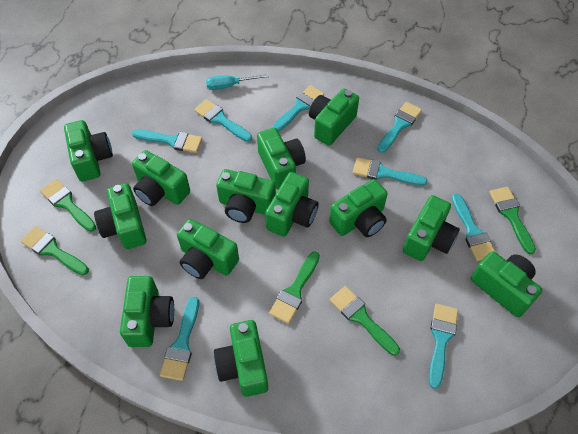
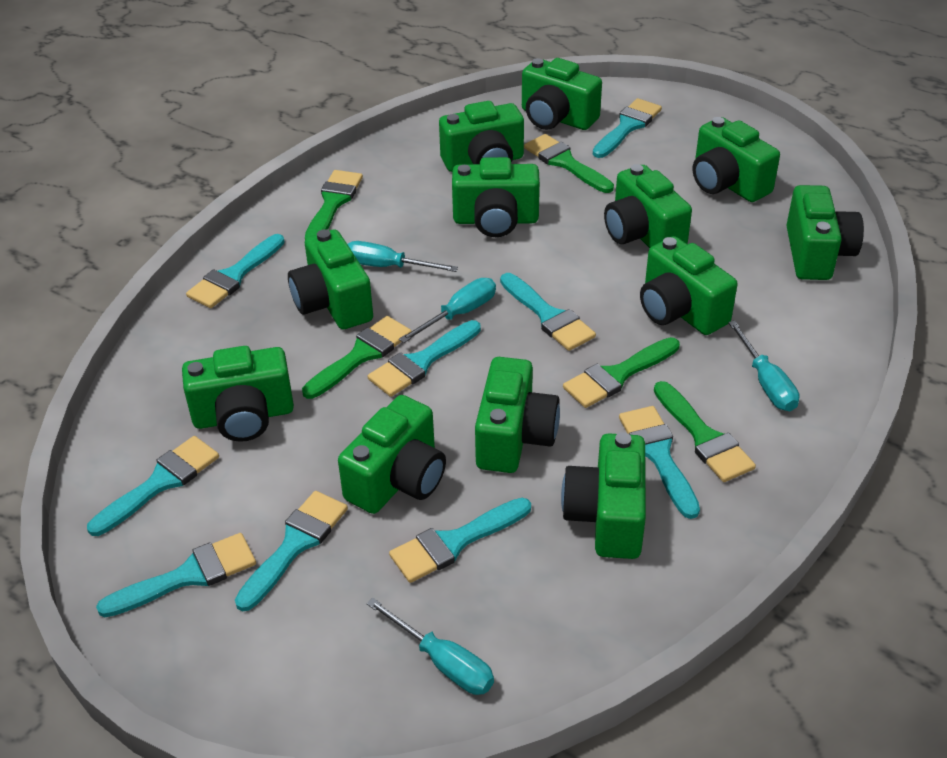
green camera: [64,120,113,181] [94,183,147,249] [120,276,174,347] [132,150,190,206] [177,219,239,279] [214,320,268,397] [216,169,276,223] [257,128,306,189] [265,172,318,237] [309,88,359,146] [329,179,388,237] [403,195,460,261] [471,251,542,317] = 13 -> [182,346,294,442] [288,229,373,329] [338,395,446,514] [439,101,524,172] [452,157,540,237] [475,357,560,473] [522,58,602,130] [561,432,646,559] [604,164,692,248] [640,236,738,335] [693,117,780,202] [786,185,864,280] = 12
turquoise brush: [132,129,202,153] [160,297,199,381] [194,99,252,142] [272,85,324,132] [353,157,427,186] [377,102,422,153] [429,304,458,389] [452,193,495,261] = 8 -> [87,436,219,536] [96,533,256,617] [186,234,285,308] [235,491,348,611] [368,320,481,397] [389,498,531,583] [500,273,596,351] [593,98,662,158] [619,406,700,519] = 9
turquoise screwdriver: [206,74,269,90] = 1 -> [347,241,458,272] [366,598,494,695] [399,278,496,343] [728,321,799,411] = 4

